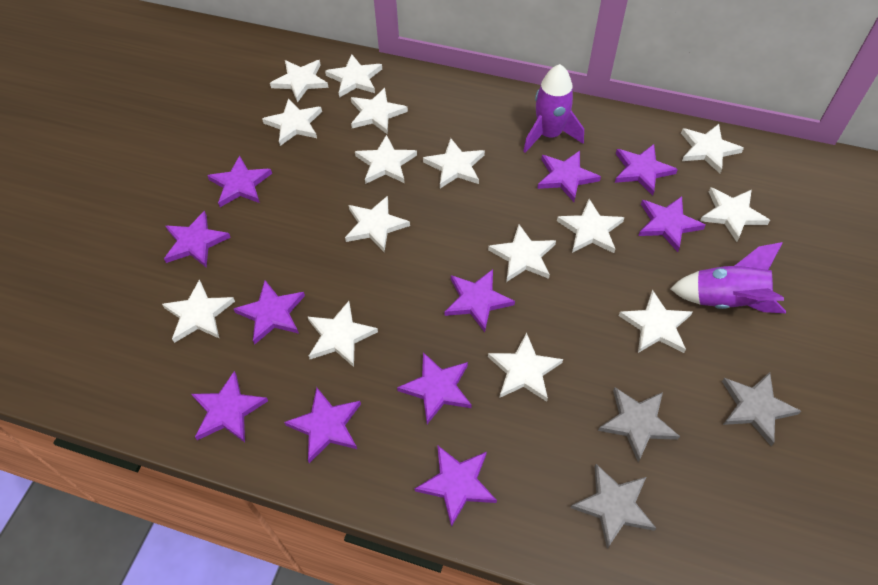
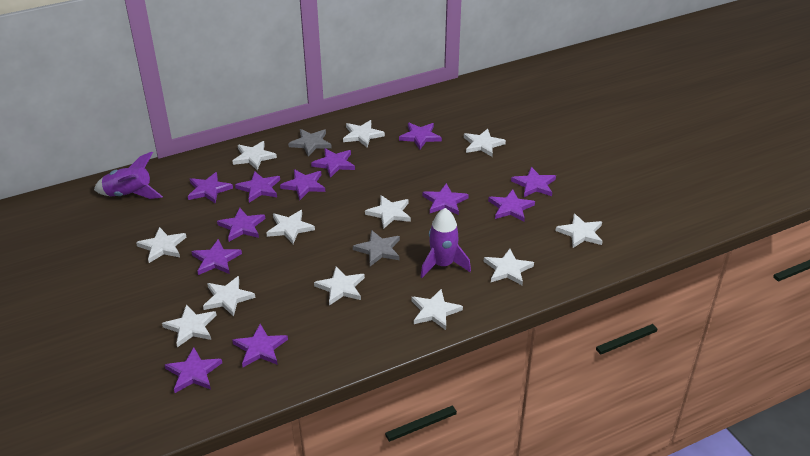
grey star: [571,464,656,549] [598,387,680,462] [722,372,801,446] = 3 -> [288,129,332,157] [353,230,400,266] = 2
purple star: [164,211,231,267] [191,371,268,442] [207,155,272,207] [234,280,305,344] [284,387,361,463] [397,352,472,424] [415,445,497,527] [445,269,515,332] [537,151,601,202] [615,144,678,196] [638,196,706,252] = 11 -> [165,347,222,393] [188,172,233,204] [191,239,242,275] [217,208,265,242] [232,324,288,367] [235,171,280,203] [280,169,325,200] [311,148,355,178] [399,123,442,149] [422,183,469,215] [488,189,535,222] [511,167,556,197] = 12
white star: [162,279,235,343] [262,98,322,146] [270,60,328,103] [308,301,378,367] [325,54,382,98] [345,196,410,252] [351,88,408,134] [355,135,417,184] [423,138,485,188] [488,225,556,282] [488,333,563,402] [557,199,625,253] [619,290,692,353] [681,124,744,173] [700,187,770,242] = 15 -> [136,227,187,263] [162,304,217,347] [203,276,256,317] [233,141,277,170] [266,210,315,244] [314,266,365,305] [343,120,385,148] [365,195,411,229] [411,289,463,330] [464,129,506,157] [484,249,534,286] [555,214,603,248] = 12

